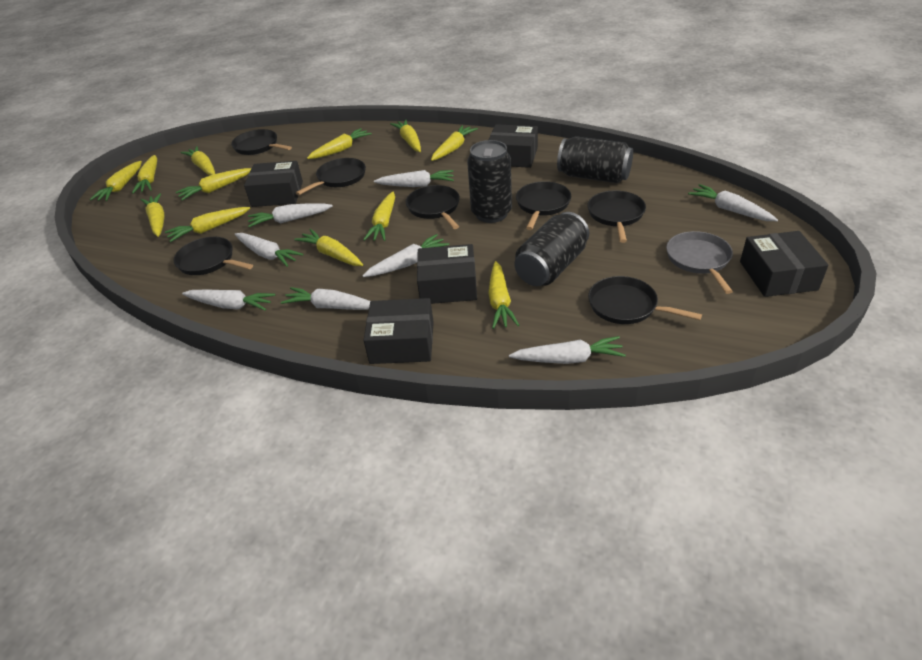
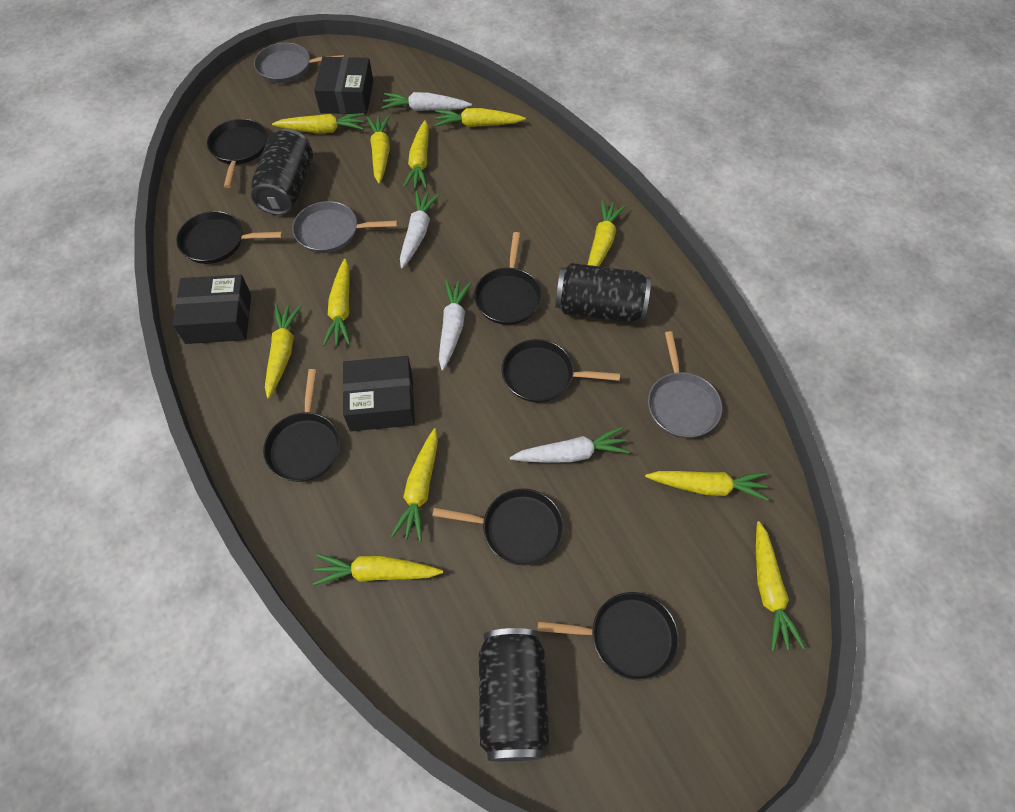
black box: [244,161,303,207] [364,298,434,364] [417,244,477,304] [489,124,538,168] [740,231,829,297] = 5 -> [172,275,251,344] [314,57,373,114] [343,356,415,431] = 3
grey pan: [666,231,733,294] = 1 -> [254,43,345,83] [292,201,398,253] [648,331,722,438] = 3
white carrot: [182,290,275,311] [235,233,303,267] [248,203,333,227] [281,287,370,310] [363,234,449,277] [374,170,454,187] [509,336,626,364] [688,184,778,221] = 8 -> [381,92,472,111] [400,191,439,269] [439,280,471,371] [510,427,630,463] = 4
yellow carrot: [90,161,142,201] [132,155,157,194] [140,194,165,237] [165,207,250,242] [175,168,251,201] [180,146,215,176] [294,229,363,266] [307,128,372,159] [363,192,395,241] [390,119,421,152] [431,125,478,161] [488,261,519,329] = 12 -> [265,305,301,399] [272,113,364,133] [312,554,443,586] [323,259,351,346] [367,115,390,184] [391,428,438,542] [403,120,429,189] [435,108,526,127] [588,200,625,266] [645,471,769,501] [756,521,805,651] = 11

